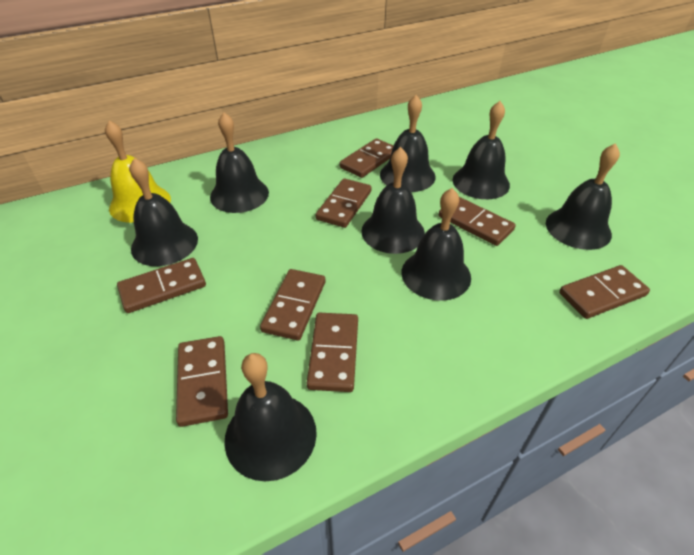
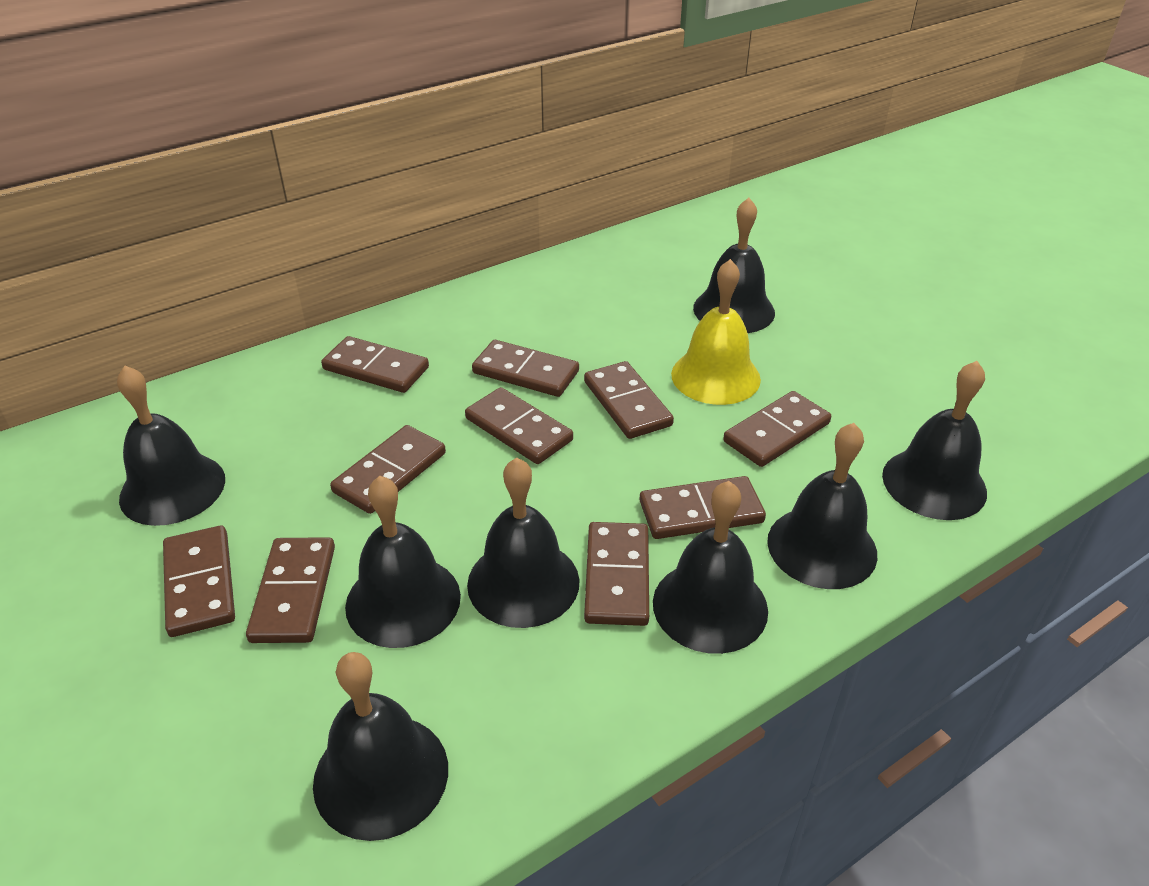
brown domino: [117,258,206,313] [176,336,228,427] [260,269,325,340] [307,313,358,392] [316,178,372,228] [340,138,394,178] [439,197,516,246] [559,265,650,319] = 8 -> [163,525,235,637] [246,537,335,643] [321,336,429,393] [330,425,446,514] [465,387,573,464] [472,340,579,397] [584,361,674,439] [584,522,649,626] [639,476,766,539] [723,391,831,467] = 10

